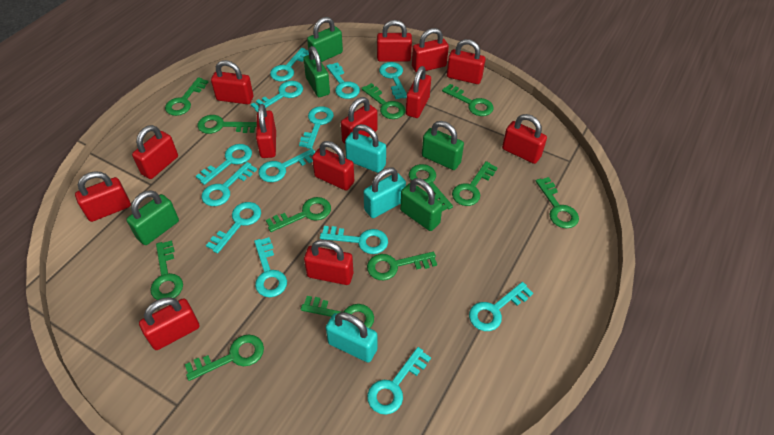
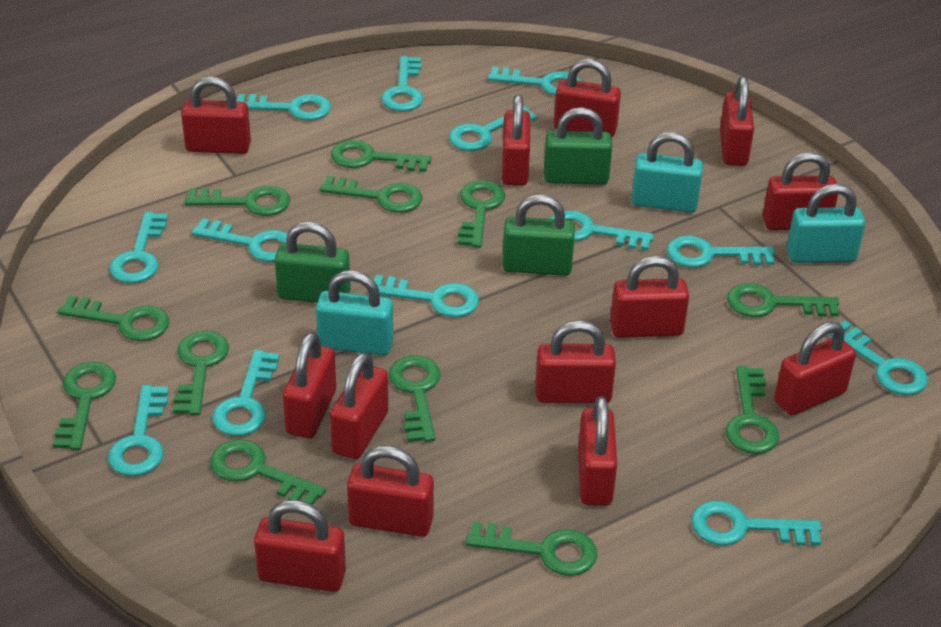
green padlock: [126,190,179,245] [303,46,330,97] [307,17,343,62] [400,178,443,231] [422,121,464,170] = 5 -> [275,222,350,303] [502,195,575,276] [544,107,612,185] = 3

